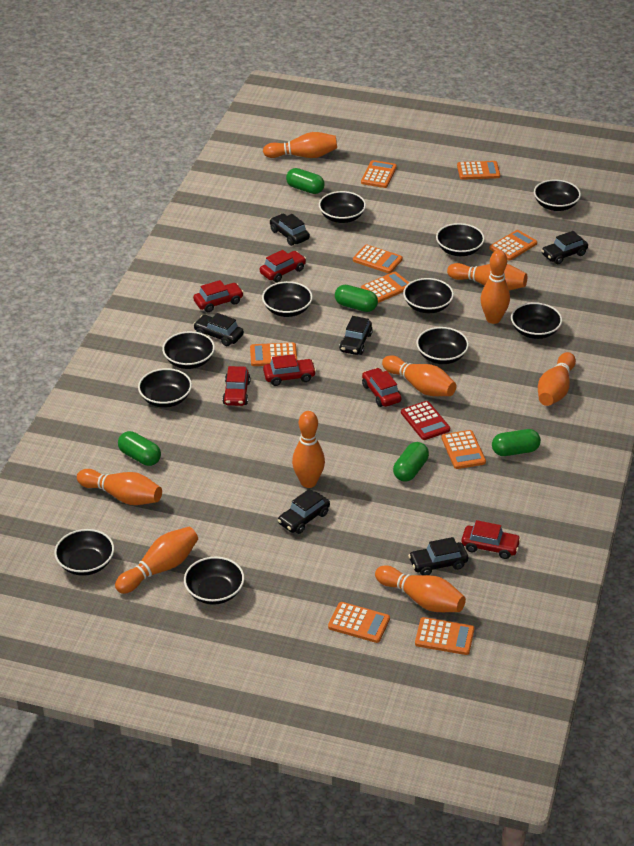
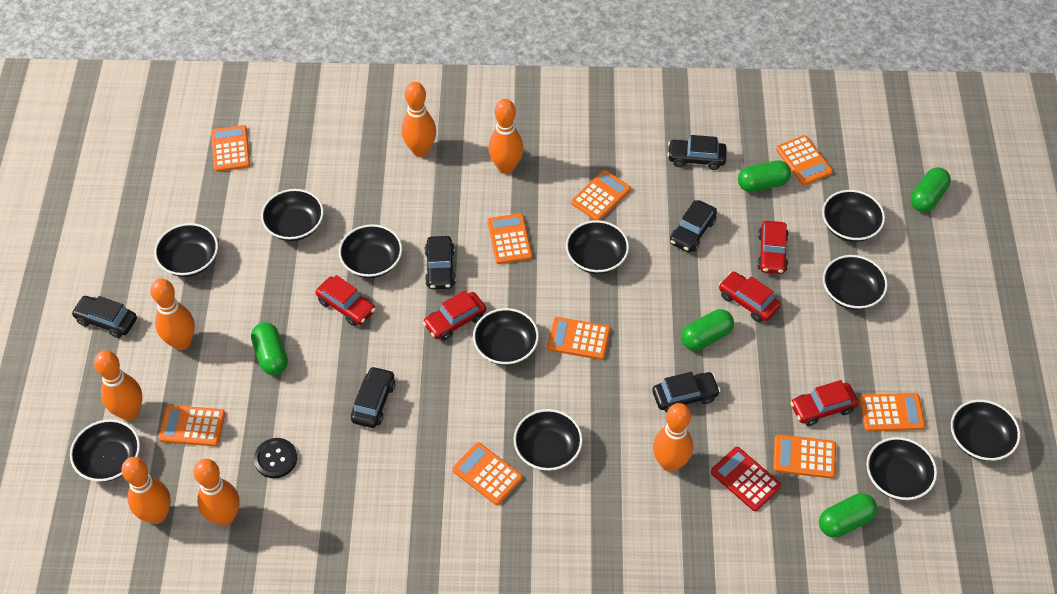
black button: none = 0 -> [254,438,297,478] = 1
orange bowling pin: [77,469,162,505] [115,527,198,594] [263,132,337,158] [292,411,325,488] [375,565,466,612] [382,355,456,396] [447,263,527,290] [480,250,510,324] [538,352,576,406] = 9 -> [94,350,142,421] [121,457,171,524] [150,278,195,350] [194,459,240,526] [402,82,436,157] [488,99,523,174] [653,403,693,472] = 7
red car: [193,280,244,312] [223,366,250,406] [260,250,306,282] [263,354,316,386] [362,368,401,407] [462,520,521,559] = 6 -> [316,275,376,326] [423,290,486,341] [719,271,781,322] [757,221,789,274] [790,380,858,426] = 5

